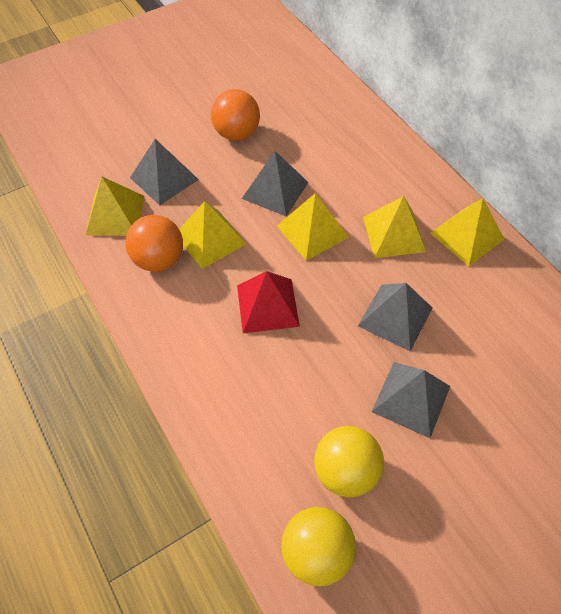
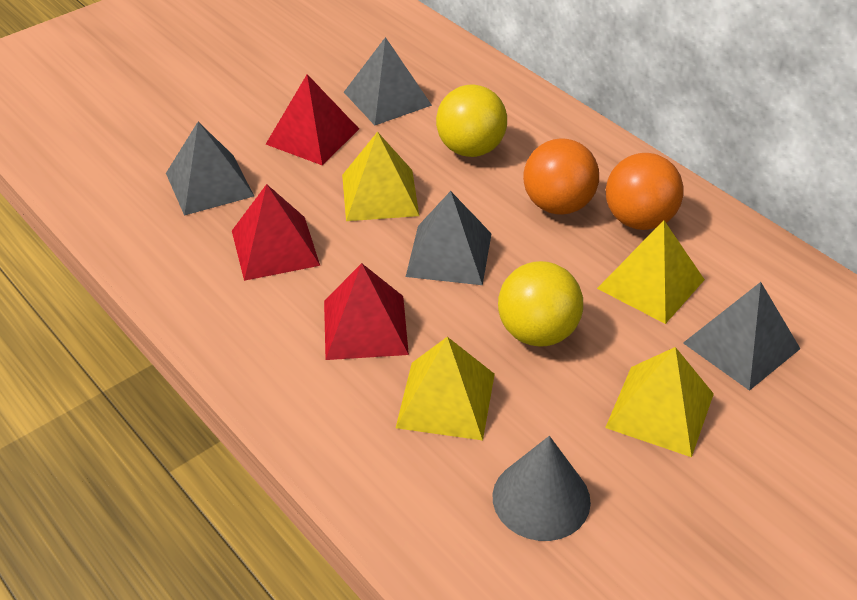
grey cone: none = 0 -> [493,436,591,541] = 1
red pyramid: [237,271,300,333] = 1 -> [232,184,320,281] [266,74,359,165] [324,263,409,360] = 3
yellow pyramid: [86,177,144,236] [179,201,247,269] [277,193,349,261] [363,196,426,258] [430,198,504,266] = 5 -> [342,132,419,221] [396,337,495,441] [597,220,705,324] [605,347,714,457] = 4

